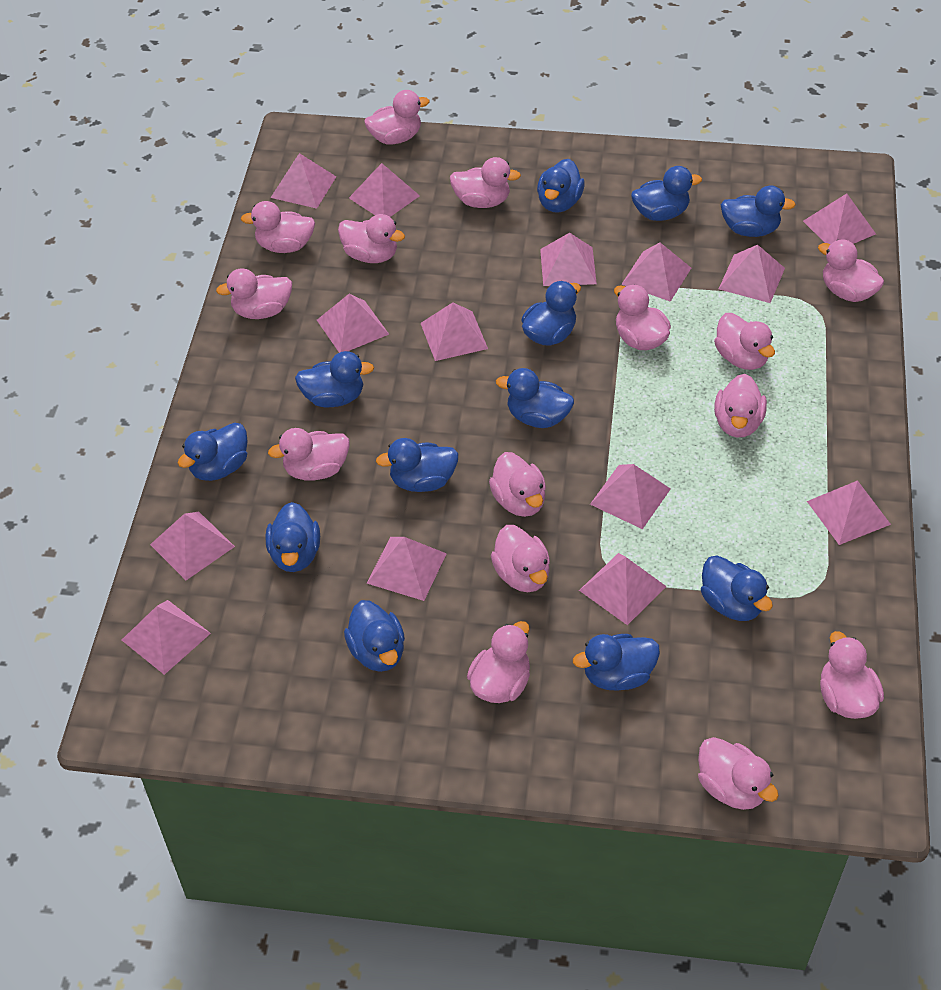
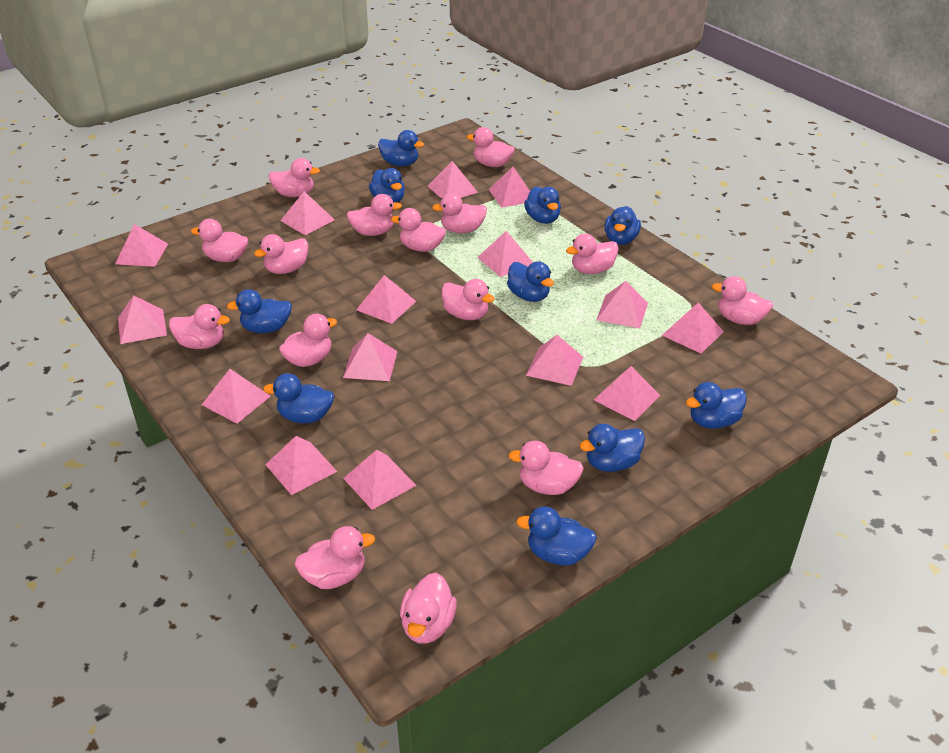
blue duck: [178,423,248,481] [266,502,320,572] [295,351,374,407] [344,600,405,672] [376,438,458,492] [496,368,574,428] [521,281,581,346] [537,159,585,213] [573,634,660,690] [631,166,702,221] [701,555,773,621] [721,186,796,237] = 12 -> [227,289,292,333] [263,373,334,423] [369,168,405,203] [378,130,424,166] [507,261,554,302] [516,506,597,566] [524,187,561,224] [580,424,645,472] [604,206,641,245] [686,382,747,429] = 10
pink pyramid: [122,600,211,675] [150,512,235,580] [271,153,336,209] [317,294,389,353] [349,163,420,217] [367,537,447,601] [421,302,488,361] [540,233,597,286] [579,553,667,625] [590,464,671,529] [621,242,691,302] [719,245,785,303] [803,194,876,244] [807,480,891,545] = 14 -> [115,224,168,267] [118,296,167,344] [202,369,271,423] [265,436,337,495] [280,191,335,235] [343,333,397,381] [343,450,417,510] [356,275,416,324] [428,161,478,198] [477,231,533,277] [488,167,530,208] [526,335,583,386] [594,366,661,421] [596,281,648,328] [662,302,724,353] = 15

